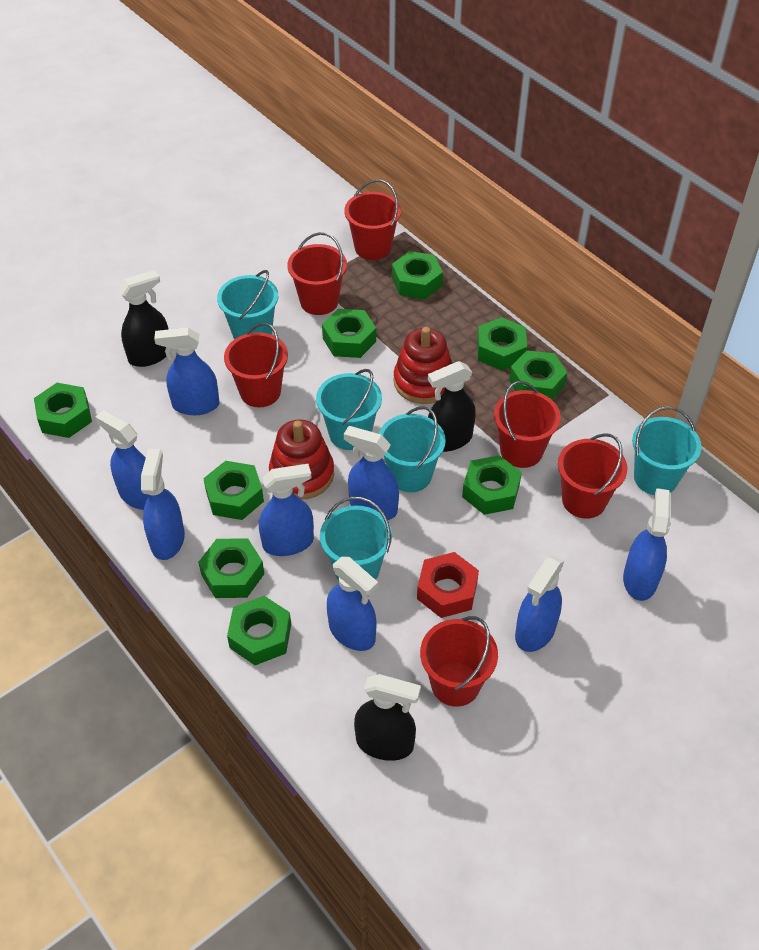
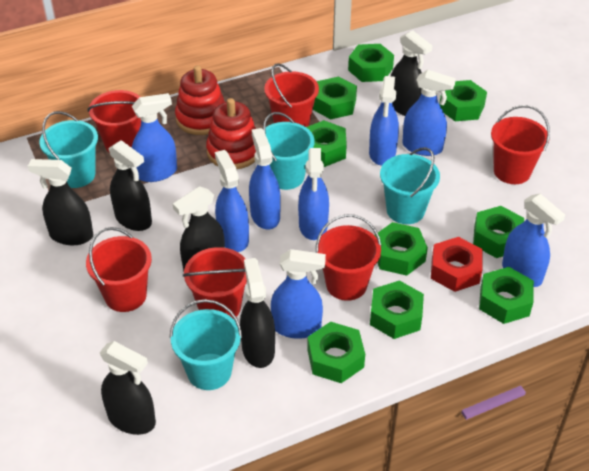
black spray bottle: [118,270,169,367] [354,674,421,761] [428,361,476,452] = 3 -> [28,159,93,245] [100,341,156,435] [109,140,152,231] [173,186,225,271] [240,258,275,368] [391,30,432,116] = 6
turquoise bucket: [217,270,278,339] [316,369,382,450] [320,497,392,581] [379,406,446,492] [632,406,702,495] = 5 -> [39,111,98,188] [170,299,242,390] [263,112,315,190] [380,147,440,224] = 4

